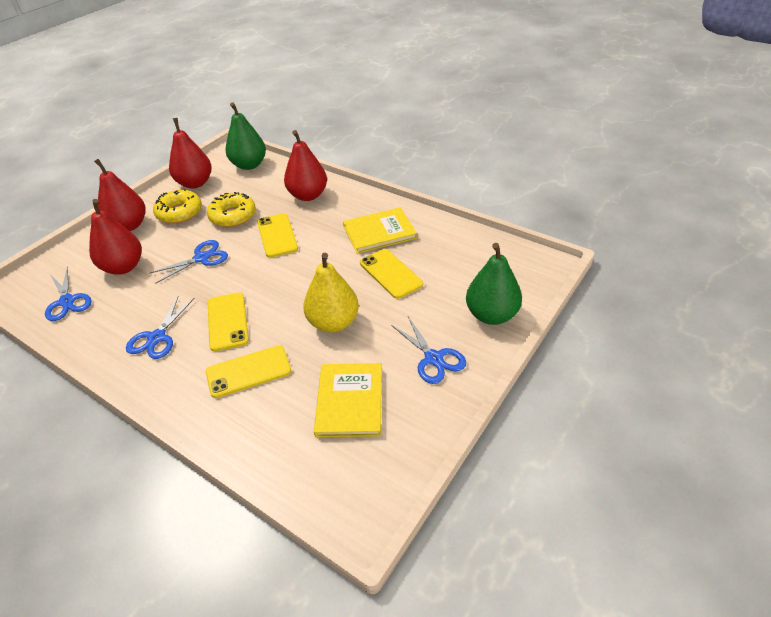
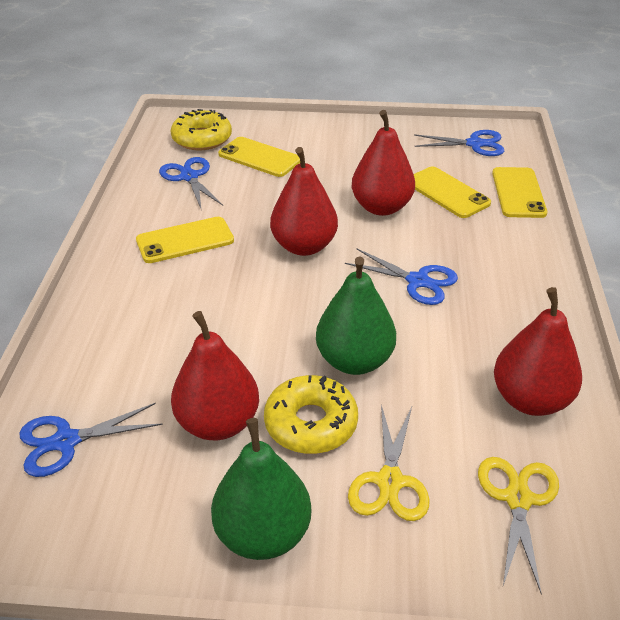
yellow book: [314,363,382,437] [343,207,417,254] = 2 -> none = 0
yellow pear: [303,253,359,332] = 1 -> none = 0
yellow scissors: none = 0 -> [348,405,430,521] [478,457,559,594] = 2

